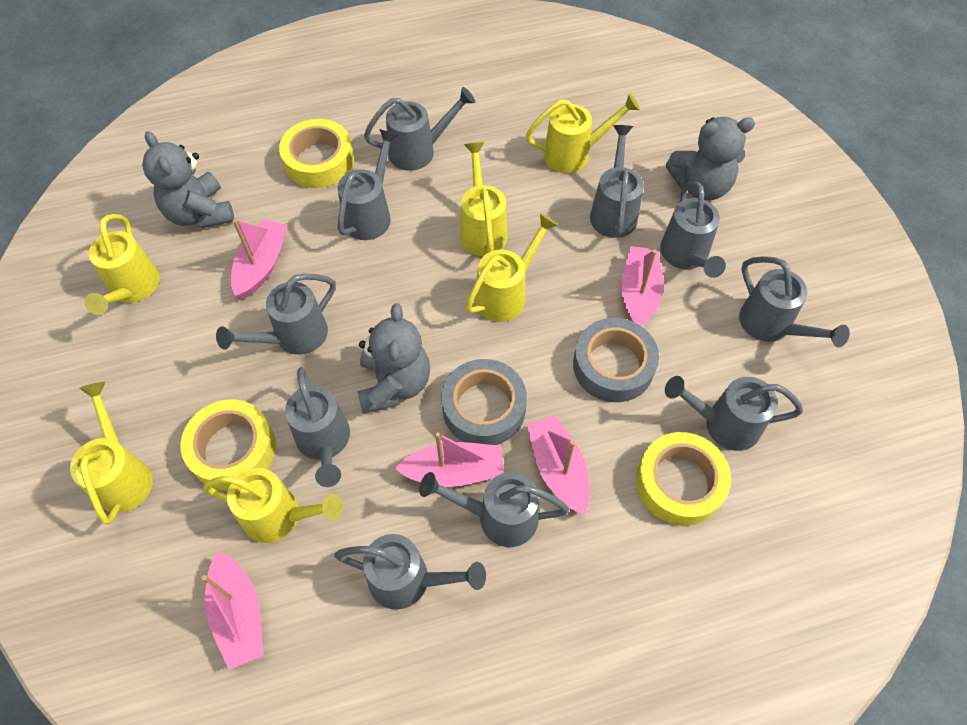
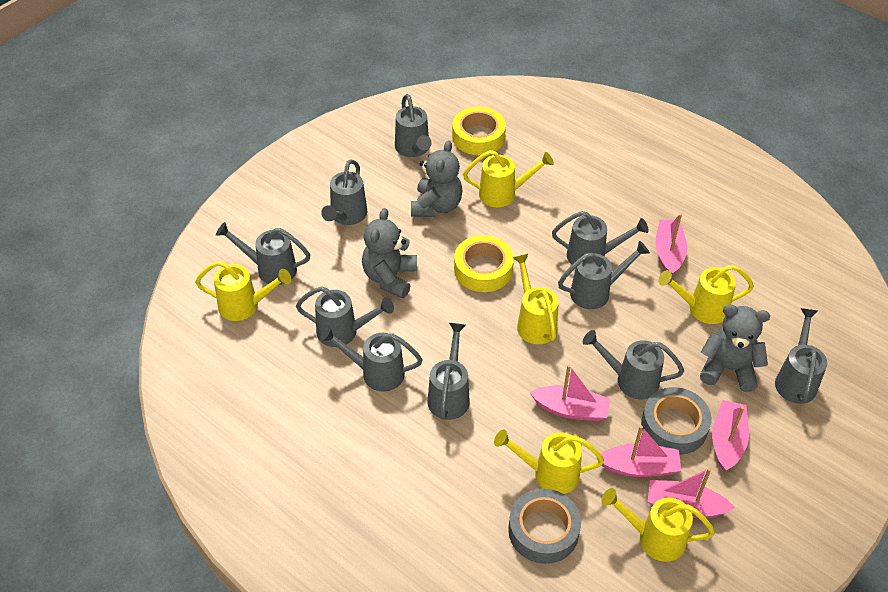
yellow tape: [181,399,276,490] [279,119,354,188] [636,432,731,526] = 3 -> [452,107,506,155] [454,235,514,292] = 2

